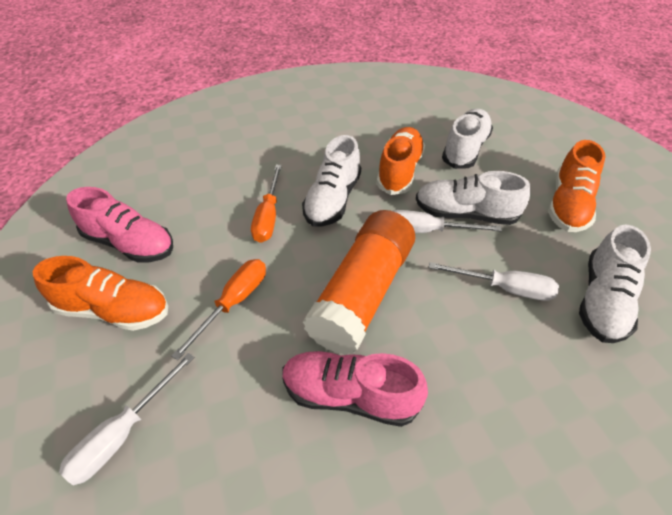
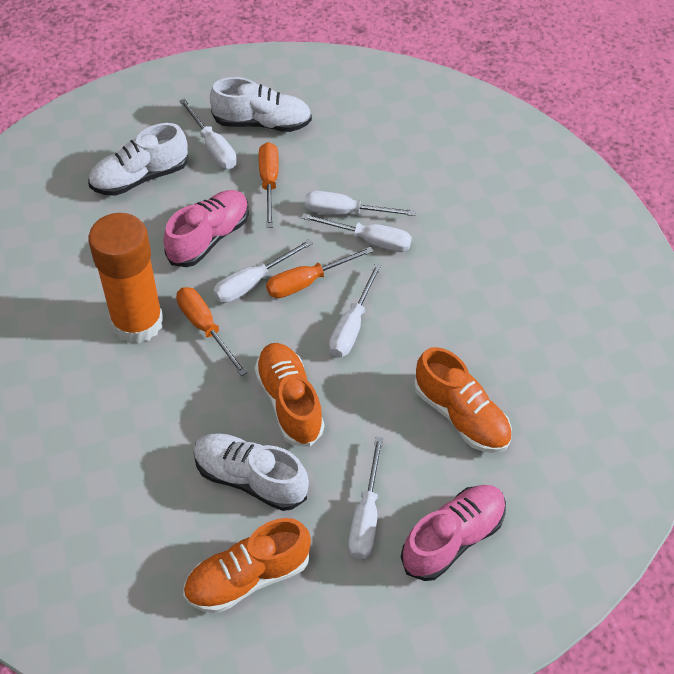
orange screwdriver: [172,259,266,360] [251,165,282,243] = 2 -> [176,287,248,376] [259,142,279,228] [266,247,374,298] = 3
white screwdriver: [59,353,195,485] [393,210,502,233] [429,262,559,301] = 3 -> [179,99,237,169] [213,239,313,303] [301,213,412,252] [305,191,416,216] [329,263,382,357] [348,436,383,559] = 6
white shoe: [302,135,361,227] [416,171,531,225] [442,108,493,169] [579,225,651,343] = 4 -> [88,123,188,196] [193,433,309,511] [210,77,312,132] = 3

